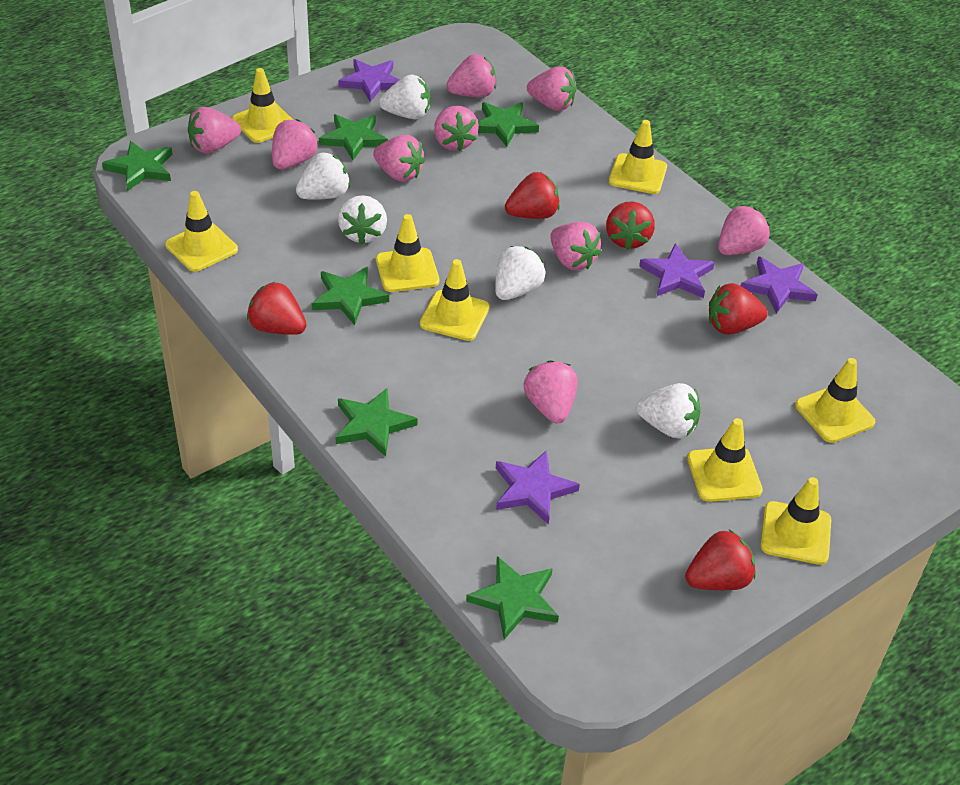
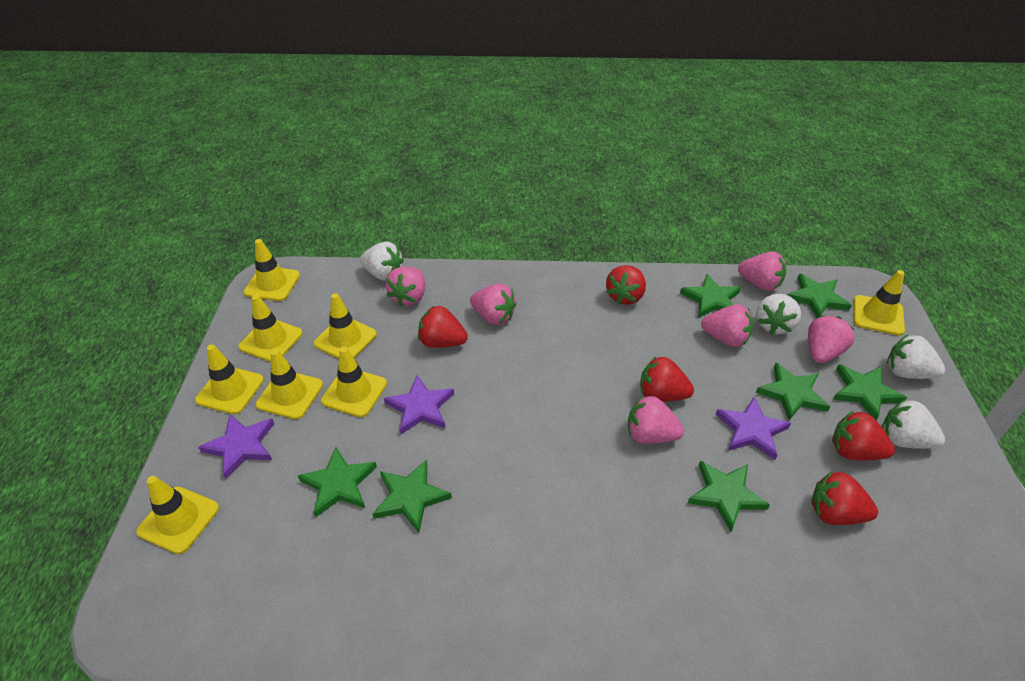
green star: [102,141,172,191] [312,267,389,325] [319,114,388,160] [335,388,417,457] [466,556,559,639] [478,102,539,147] = 6 -> [298,447,377,517] [373,460,452,533] [680,274,741,318] [688,460,770,532] [756,363,830,421] [787,273,852,318] [833,364,907,420] = 7
pink strawberry: [188,107,241,154] [272,119,318,169] [373,135,425,182] [434,106,479,151] [446,54,496,97] [524,360,578,423] [527,66,577,111] [550,222,602,270] [718,205,770,255] = 9 -> [386,267,425,307] [470,283,516,325] [628,395,684,444] [701,304,753,347] [738,251,786,291] [808,315,855,363] = 6
purple star: [338,59,400,102] [496,450,580,525] [639,243,715,298] [741,256,818,314] = 4 -> [198,414,274,479] [384,375,454,434] [715,397,791,460] = 3
white strawberry: [296,153,350,200] [338,195,387,244] [379,74,430,119] [495,246,545,300] [636,383,700,438] = 5 -> [360,242,404,281] [756,294,801,335] [882,399,945,449] [887,335,945,379] = 4

